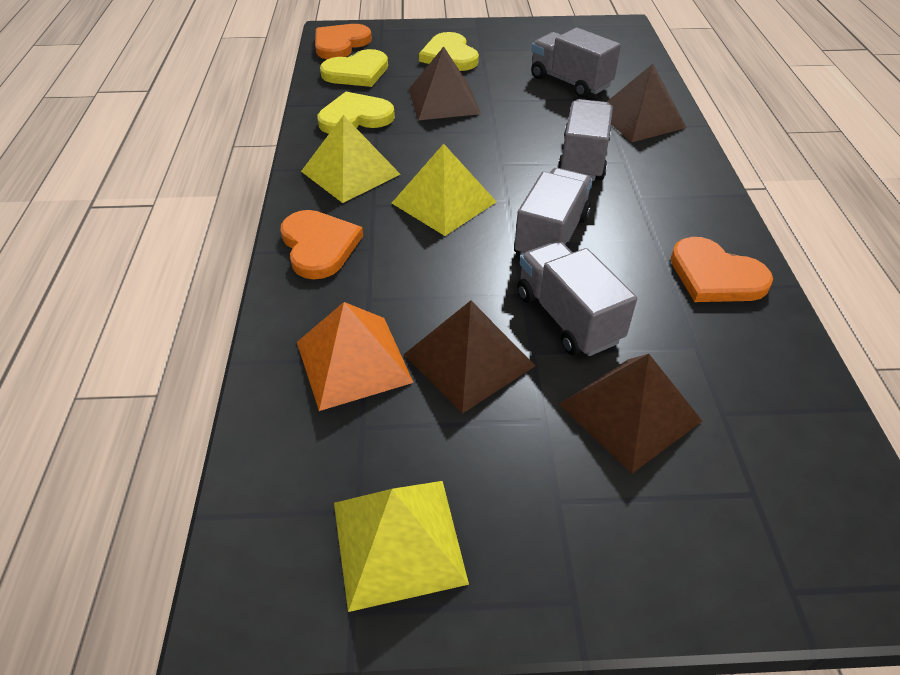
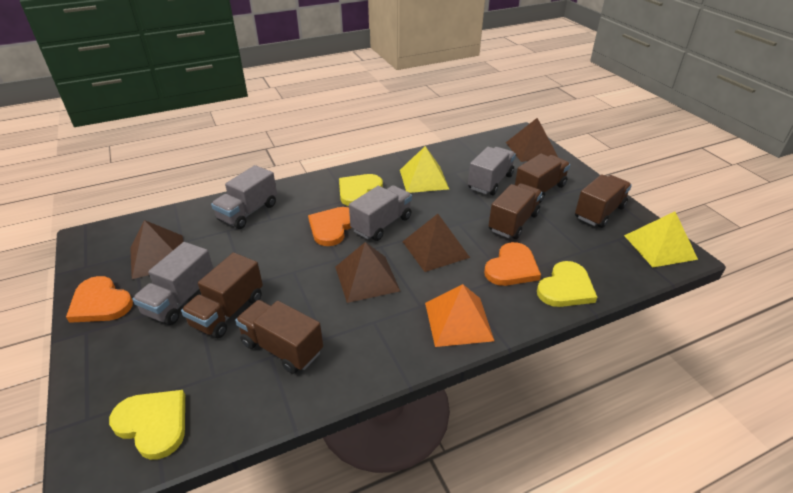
brown truck: none = 0 -> [181,252,263,338] [235,300,323,374] [489,183,542,239] [515,154,570,203] [575,174,632,228] = 5
yellow pyramid: [301,115,401,203] [334,481,469,612] [392,144,497,236] = 3 -> [400,146,449,193] [624,212,698,267] = 2

